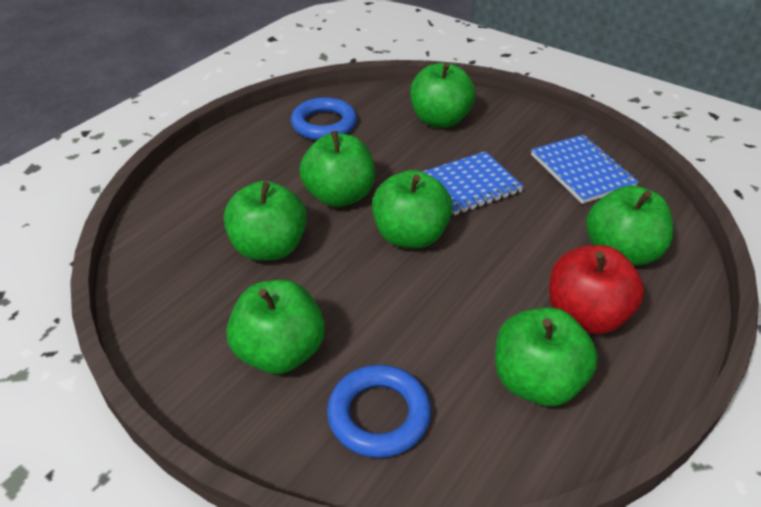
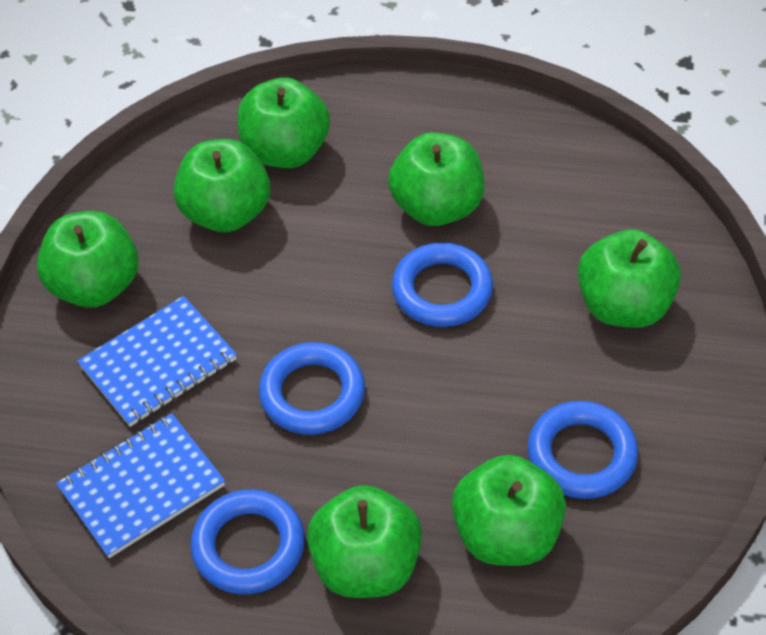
blue ring: [291,97,357,140] [327,365,431,458] = 2 -> [190,489,305,595] [259,342,365,435] [392,242,493,327] [527,401,638,499] = 4
red apple: [549,245,645,334] = 1 -> none = 0

